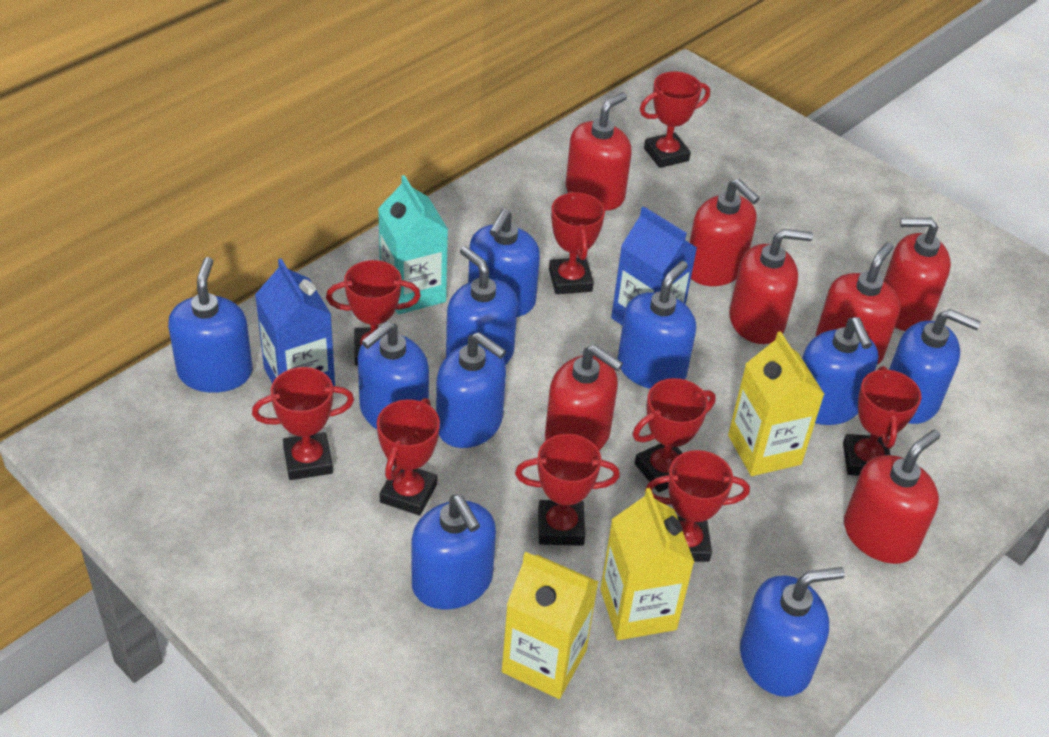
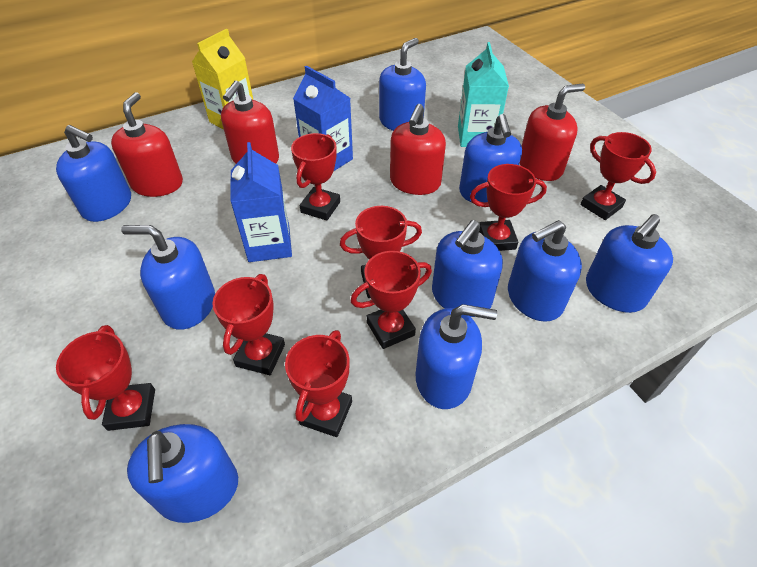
blue soap dispenser: [168,257,252,393] [358,321,429,429] [412,495,496,610] [436,332,506,448] [446,246,518,365] [468,209,540,317] [617,261,696,389] [740,567,845,697] [802,317,878,425] [889,309,981,424] = 10 -> [56,125,131,222] [121,225,215,330] [127,424,238,523] [379,38,426,131] [416,304,497,409] [432,220,503,317] [459,114,522,202] [508,220,582,322] [586,214,673,313] = 9
red soap dispenser: [545,345,623,450] [566,92,632,211] [689,179,760,286] [729,229,813,344] [816,242,901,365] [844,430,940,564] [884,218,951,331] = 7 -> [111,92,183,197] [221,81,279,164] [390,104,446,195] [520,84,585,181] = 4
red trophy: [252,367,354,480] [326,260,421,366] [377,398,440,516] [515,434,620,546] [549,191,605,294] [633,378,716,492] [640,71,710,168] [645,450,750,562] [843,366,922,476] = 9 -> [56,325,155,431] [212,274,285,375] [285,330,352,437] [291,133,340,221] [340,206,422,298] [351,251,432,349] [470,164,547,251] [581,132,656,220] = 8
yellow carton: [502,552,598,699] [600,488,694,640] [728,331,825,476] = 3 -> [192,29,253,129] = 1

